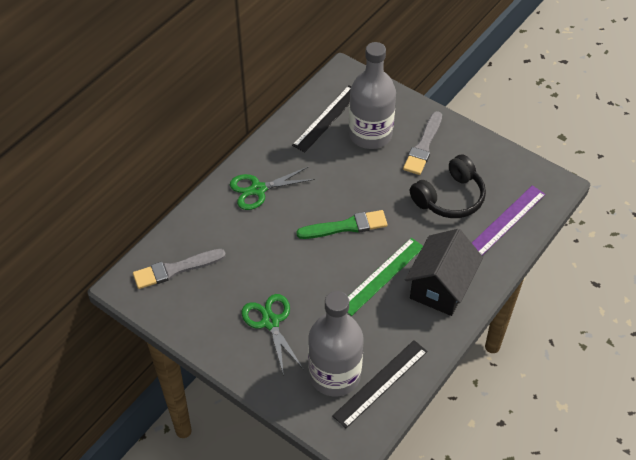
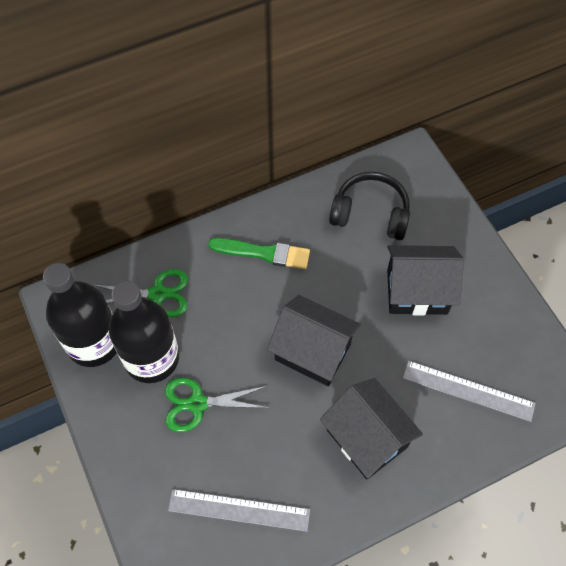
black bottle: none = 0 -> [43,263,117,367] [109,281,179,383] = 2
black house: [405,229,483,316] = 1 -> [267,295,361,386] [320,378,423,479] [387,245,464,316] = 3
black ruler: [292,85,351,152] [332,340,428,428] = 2 -> none = 0
green ruler: [347,238,423,316] = 1 -> none = 0
grey bottle: [308,291,364,396] [349,42,396,149] = 2 -> none = 0
grey brush: [133,249,226,289] [403,111,442,175] = 2 -> none = 0
grey ruler: none = 0 -> [168,489,310,532] [403,361,536,422] = 2
purple ruler: [472,185,545,255] = 1 -> none = 0

